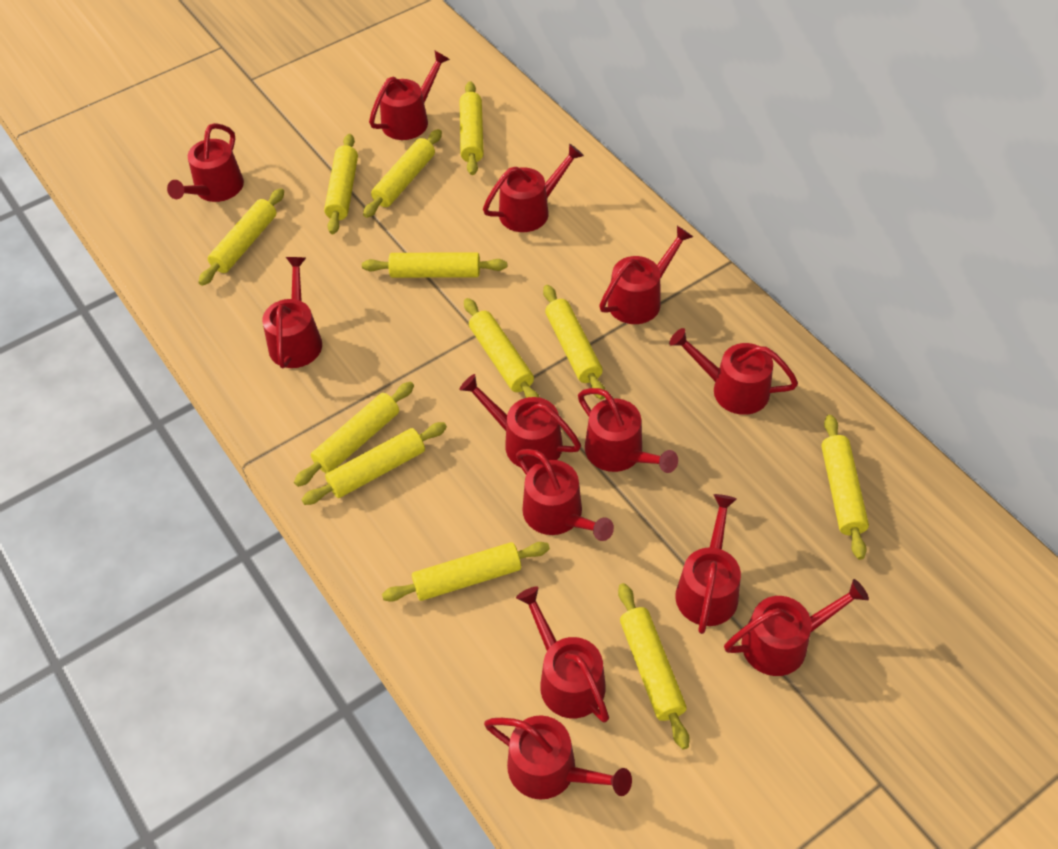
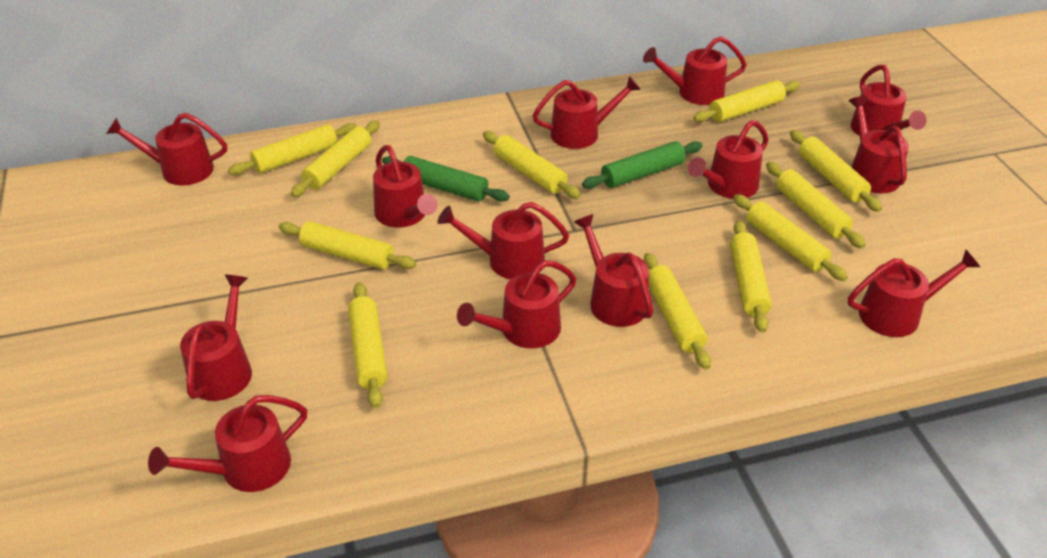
green rolling pin: none = 0 -> [382,156,510,202] [582,141,703,189] = 2
yellow rolling pin: [198,188,284,286] [294,382,414,487] [301,422,447,505] [324,134,358,234] [362,252,507,278] [363,129,442,218] [382,542,550,602] [460,81,483,175] [464,298,540,398] [543,285,605,400] [618,583,690,749] [821,415,869,560] = 12 -> [228,123,357,175] [279,221,416,269] [291,121,380,197] [348,282,387,408] [483,131,581,199] [644,253,711,369] [693,80,800,122] [730,220,772,333] [733,194,848,281] [766,162,866,248] [790,130,882,212] = 11

